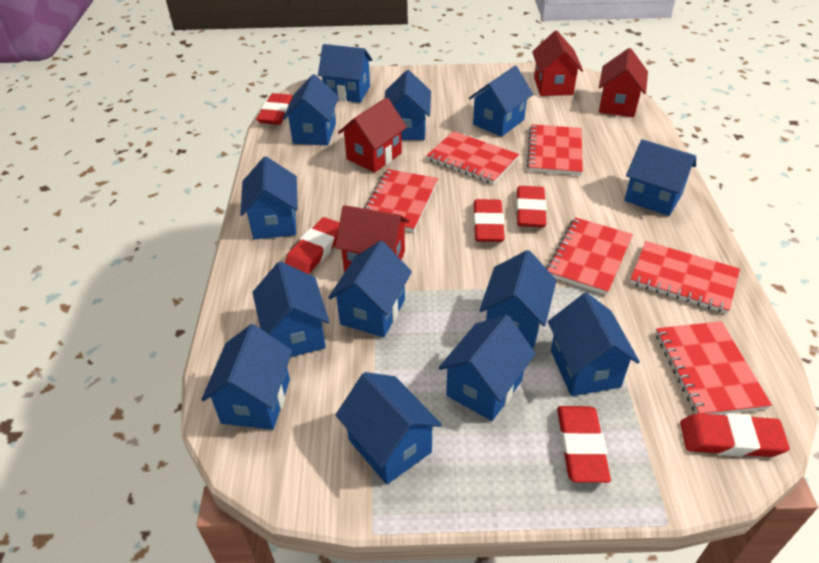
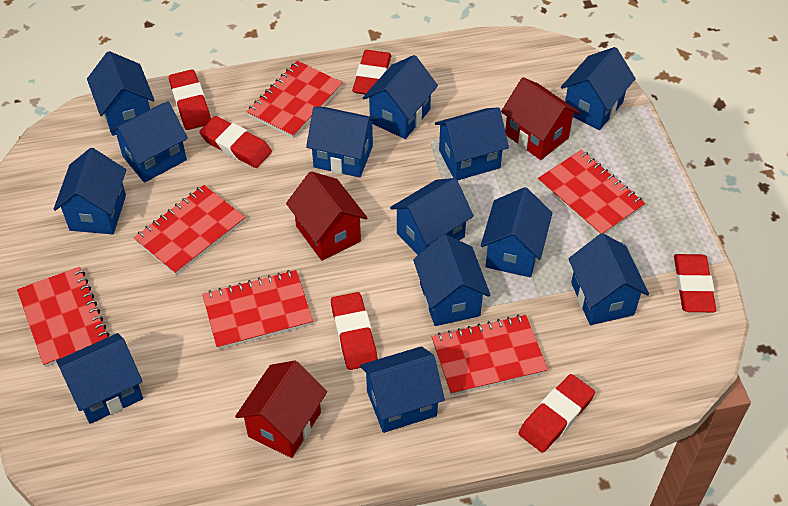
red house: [335,205,409,272] [338,97,407,173] [532,31,583,96] [599,48,648,117] = 4 -> [235,360,327,458] [286,171,367,261] [501,77,580,160] = 3

